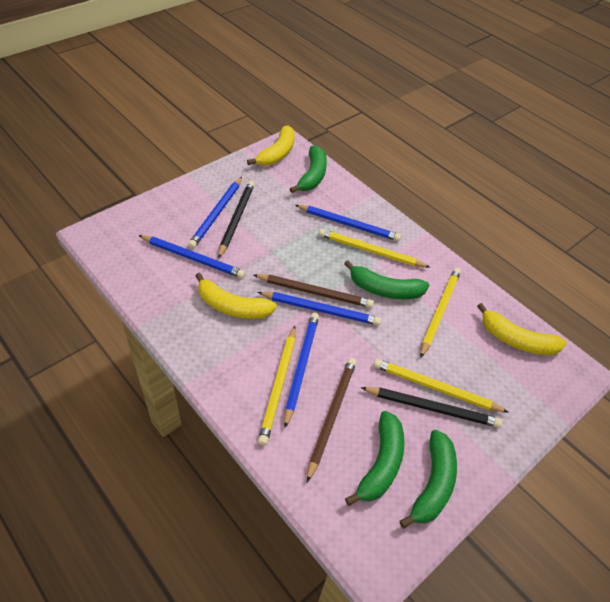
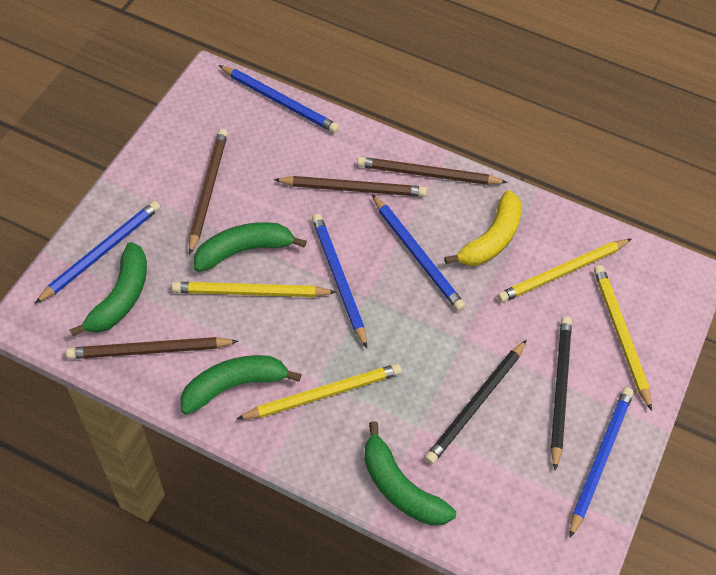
brown pencil: [254,274,374,308] [307,358,357,482] = 2 -> [66,337,239,359] [189,129,228,255] [273,176,427,197] [357,157,508,185] = 4
yellow banana: [195,273,277,319] [247,125,295,166] [477,303,567,355] = 3 -> [444,190,522,266] = 1

